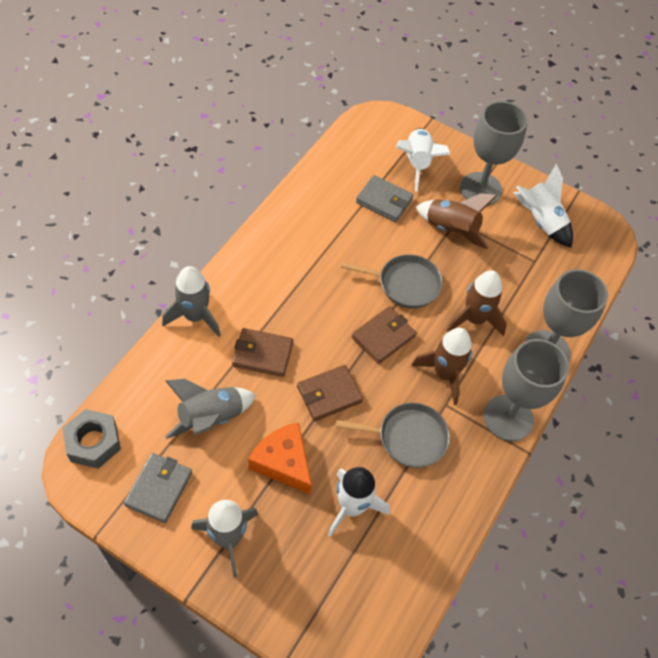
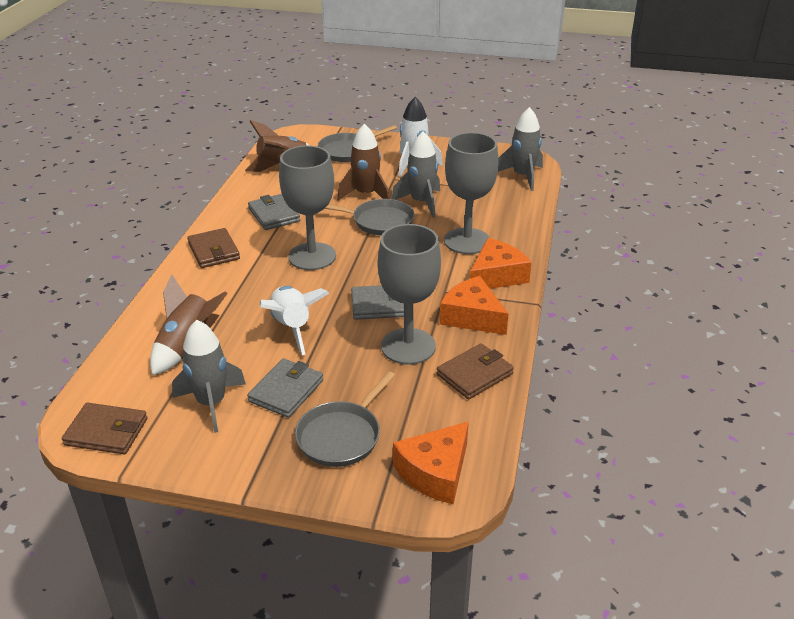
grey nut: [62,409,121,469] = 1 -> none = 0
grey pan: [336,403,450,468] [341,254,443,308] = 2 -> [295,371,395,467] [318,125,397,162] [325,199,415,235] = 3
grey wallet: [124,453,192,523] [356,175,413,222] = 2 -> [247,359,323,418] [248,194,300,230] [351,285,405,320] = 3
orange cheese: [248,422,312,495] = 1 -> [393,421,469,504] [440,276,509,335] [470,238,532,289] = 3
white rocket: [328,467,390,537] [396,128,451,192] [514,164,573,248] = 3 -> [260,286,330,355] [398,97,443,177] = 2

